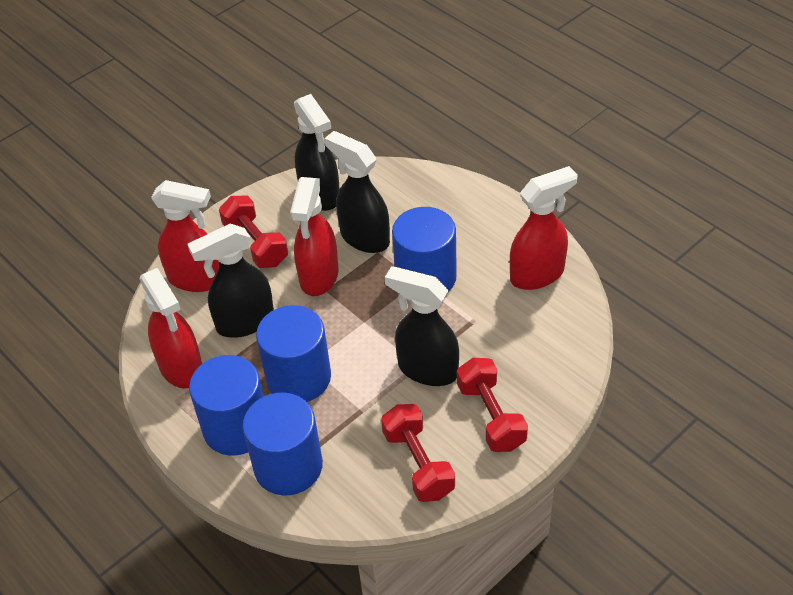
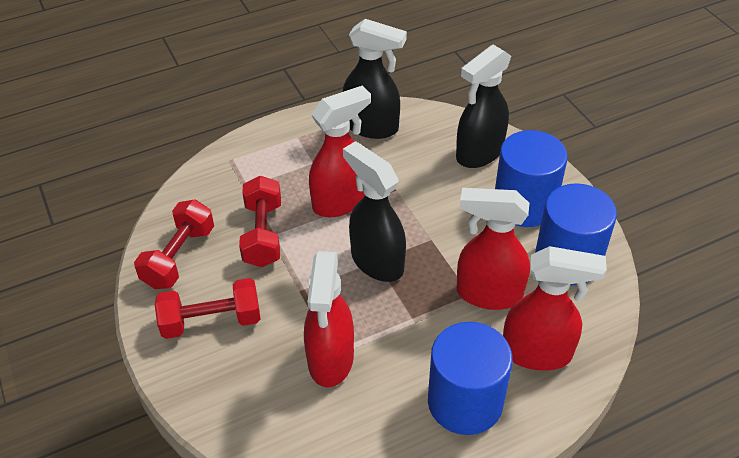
black spray bottle: [188,224,274,338] [294,94,340,211] [324,131,390,253] [385,266,459,386] = 4 -> [343,19,407,139] [343,141,406,282] [456,45,511,168] = 3
blue cylinder: [189,355,264,456] [242,393,323,495] [256,305,331,402] [392,207,457,292] = 4 -> [428,322,513,435] [495,130,568,227] [535,183,617,285] = 3

